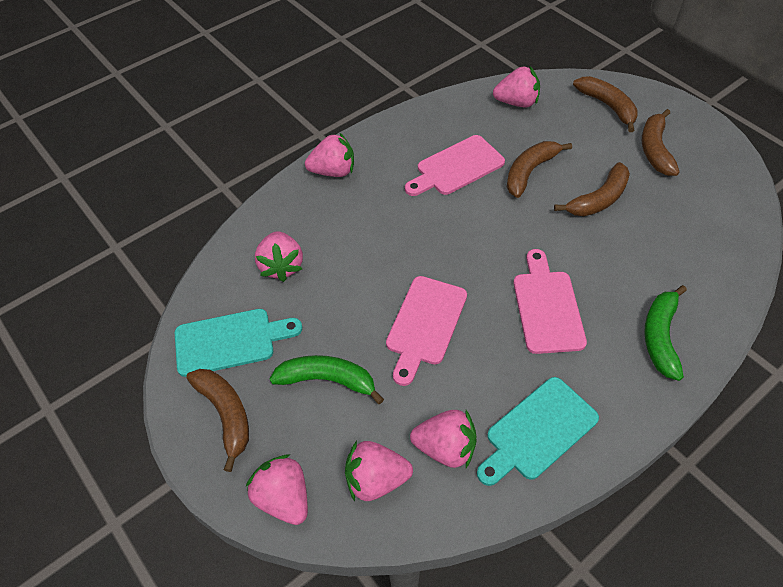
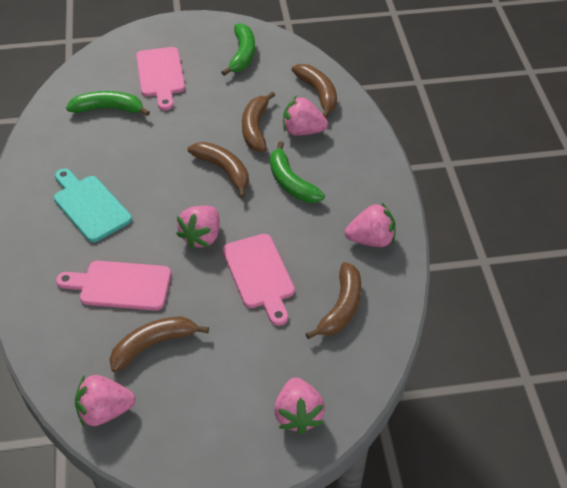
green banana: [270,355,384,404] [644,285,687,381] = 2 -> [66,91,150,116] [221,23,255,76] [270,141,325,203] = 3
pink strawberry: [246,454,308,525] [255,231,303,282] [305,133,354,177] [345,441,413,501] [410,410,477,468] [493,67,540,107] = 6 -> [75,375,136,427] [176,206,220,250] [274,377,325,435] [283,96,328,136] [345,203,396,247] = 5
turquoise cutting board: [175,309,302,377] [477,377,599,486] = 2 -> [54,168,132,242] = 1

